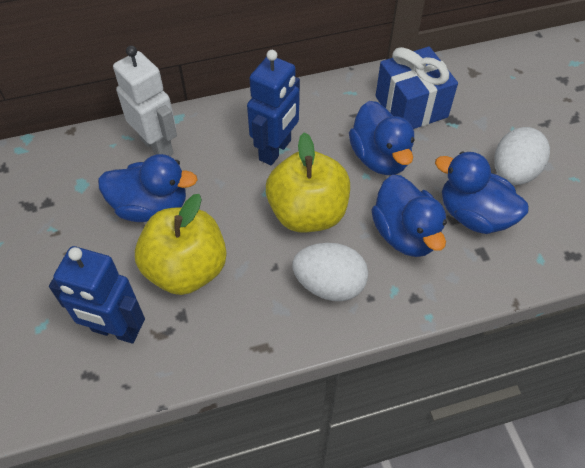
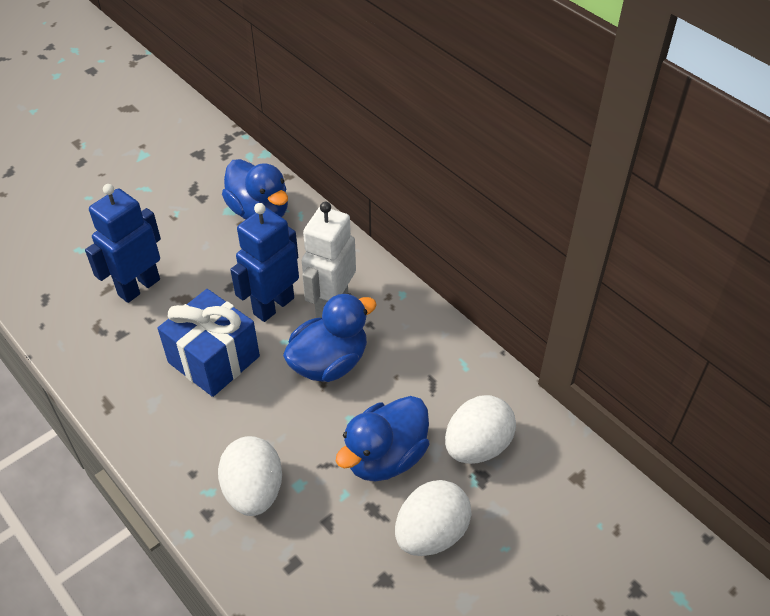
blue duck: [98,154,197,222] [349,101,415,175] [372,175,447,257] [435,151,529,234] = 4 -> [222,159,288,220] [283,293,377,382] [336,396,429,481] = 3
white egg: [292,243,368,301] [494,127,550,185] = 2 -> [218,436,282,516] [395,480,472,556] [445,395,516,464] = 3
yellow apple: [135,194,227,295] [266,132,350,232] = 2 -> none = 0

